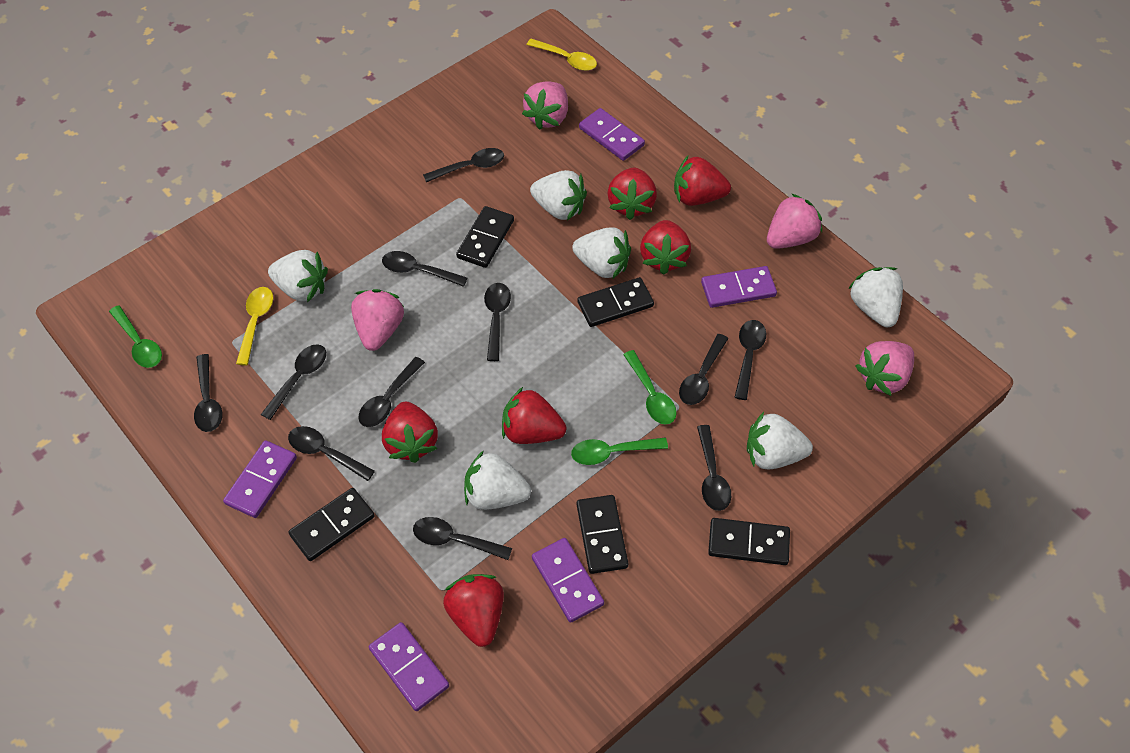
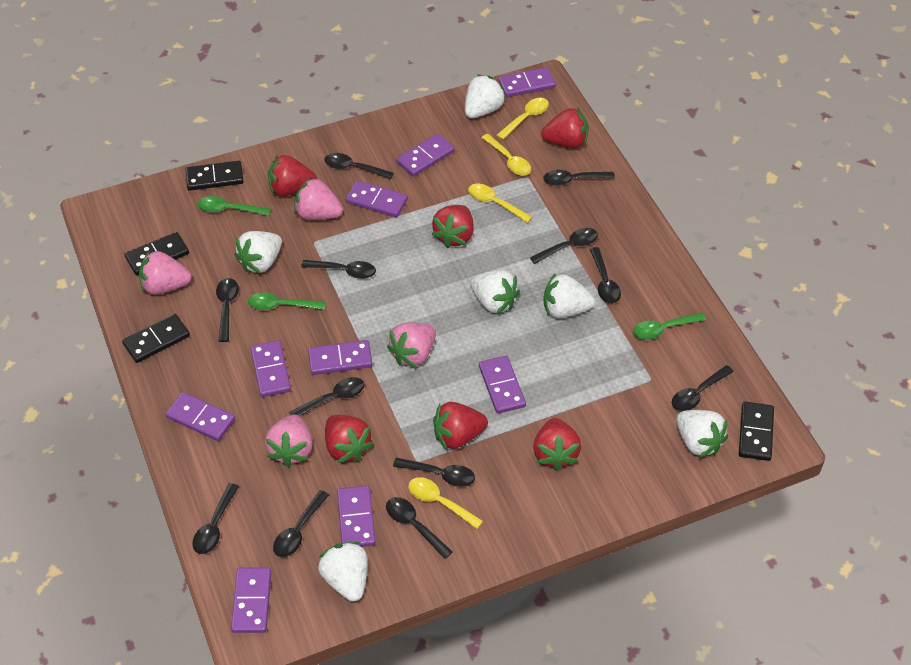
black domino: [288,488,375,561] [456,206,514,268] [577,277,654,327] [577,495,628,574] [708,518,790,565] = 5 -> [122,314,190,363] [124,232,189,275] [185,161,244,191] [739,402,774,461] = 4
black spoon: [194,354,222,432] [261,344,326,420] [288,426,375,481] [359,357,425,427] [382,251,467,287] [413,517,512,560] [423,148,504,182] [484,283,511,361] [679,334,729,405] [697,425,731,511] [734,320,766,400] = 11 -> [192,483,239,554] [216,278,239,342] [273,490,329,557] [289,377,365,416] [301,260,376,279] [324,153,394,179] [386,497,453,559] [393,458,475,487] [530,228,598,264] [543,170,615,186] [590,247,621,303] [672,365,734,411] = 12
purple domino: [223,440,297,518] [369,622,449,711] [532,538,604,623] [579,108,645,161] [701,266,777,308] = 5 -> [166,392,235,441] [231,568,271,633] [250,340,291,397] [308,340,373,375] [337,485,376,547] [346,180,408,218] [396,133,455,177] [479,356,526,414] [498,67,556,97] = 9
yellow spoon: [236,287,273,366] [527,39,597,71] = 2 -> [408,477,483,529] [468,184,532,223] [481,134,531,176] [496,98,549,140] = 4

